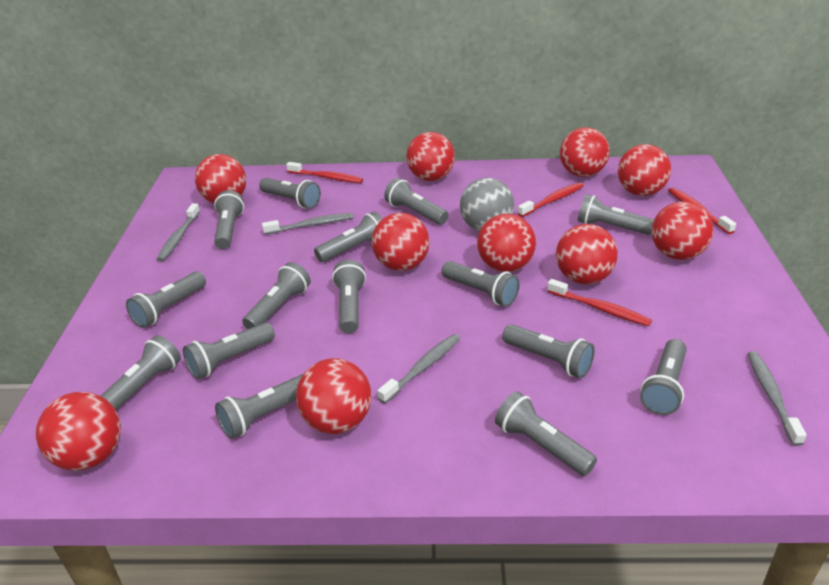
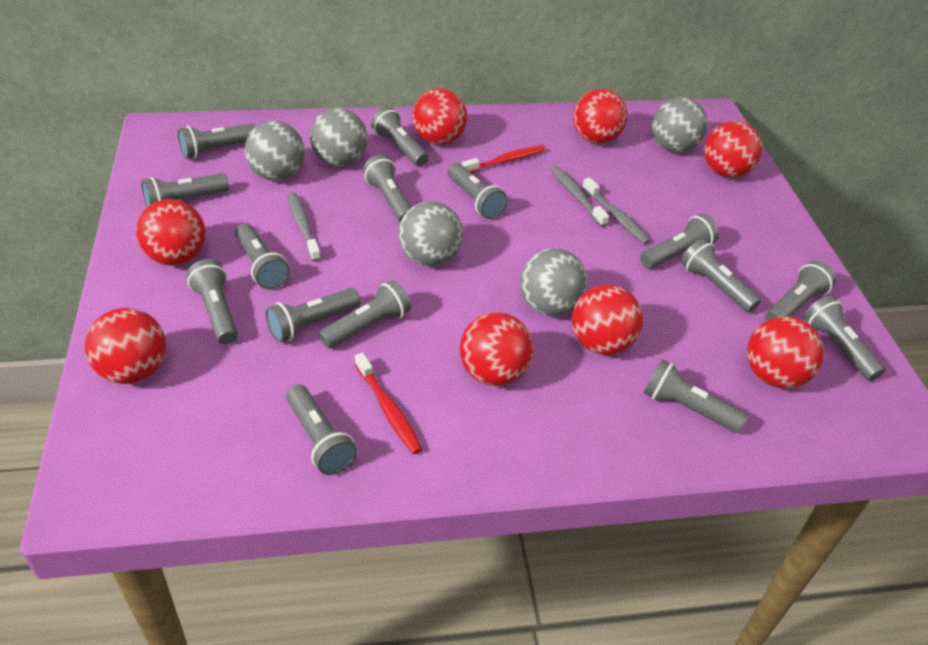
grey ball: [460,178,514,231] = 1 -> [245,121,305,181] [310,108,368,167] [398,201,463,266] [520,248,588,316] [652,98,708,153] = 5
grey toothbrush: [157,203,200,261] [262,213,353,235] [378,334,460,404] [748,351,807,446] = 4 -> [288,192,321,262] [551,166,609,227] [582,178,651,244] = 3
red ball: [36,392,121,471] [195,154,246,203] [296,358,371,434] [372,213,429,271] [406,132,455,181] [477,214,536,272] [556,224,618,284] [560,127,610,177] [618,144,671,196] [652,201,713,260] = 10 -> [85,308,166,384] [136,199,206,266] [412,88,467,145] [460,312,534,386] [572,285,643,355] [573,89,628,144] [704,121,762,178] [747,316,824,389] = 8
red toothbrush: [286,162,363,183] [518,182,584,217] [547,279,652,326] [668,188,736,234] = 4 -> [355,353,423,454] [461,145,546,173] = 2

